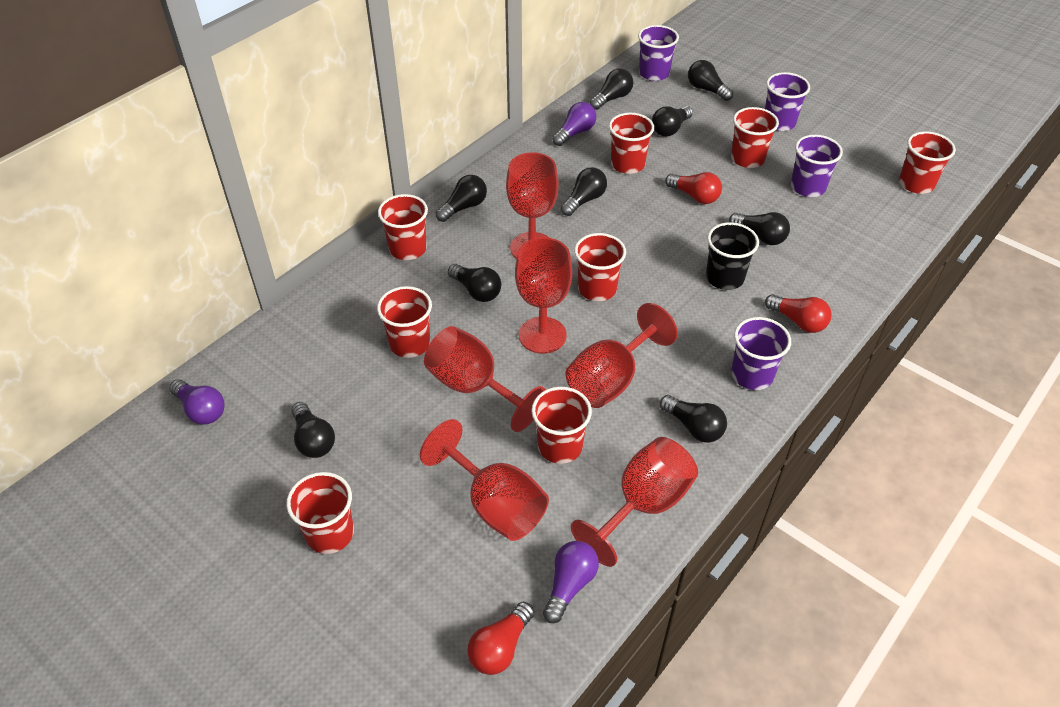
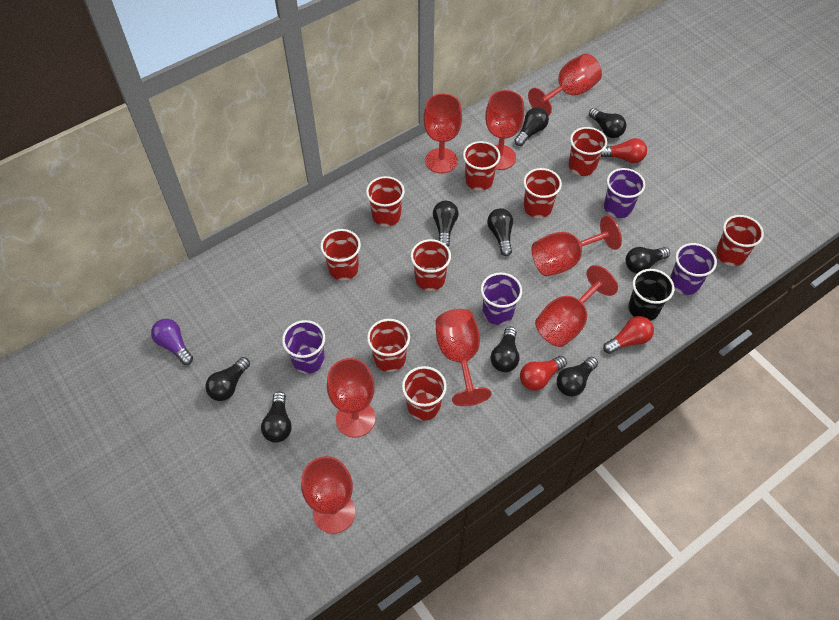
purple light bulb: [169,379,225,425] [543,541,599,623] [552,102,596,146] = 3 -> [151,319,193,365] = 1
red cup: [286,472,354,554] [377,286,432,358] [378,194,428,260] [532,387,592,464] [574,233,626,301] [609,113,654,174] [731,107,779,168] [899,132,956,194] = 8 -> [320,229,361,281] [366,176,405,227] [367,319,410,372] [402,366,447,421] [411,239,451,291] [463,141,500,191] [523,168,562,218] [569,127,607,176] [716,215,764,266] = 9
red goblet: [420,419,549,541] [424,326,546,432] [506,152,558,259] [515,237,572,354] [565,303,678,408] [571,437,698,567] = 6 -> [301,456,355,534] [327,358,375,437] [423,94,462,174] [436,309,492,406] [485,90,524,170] [528,54,602,116] [532,216,622,276] [535,265,618,347] = 8

